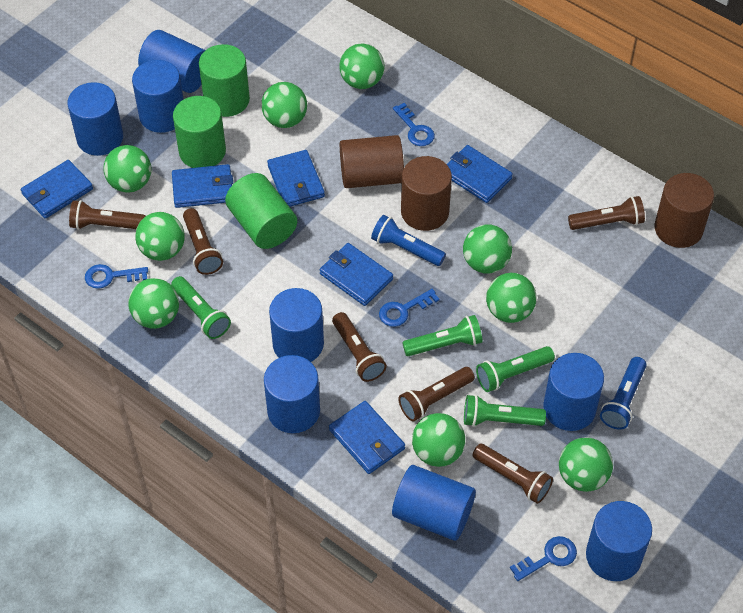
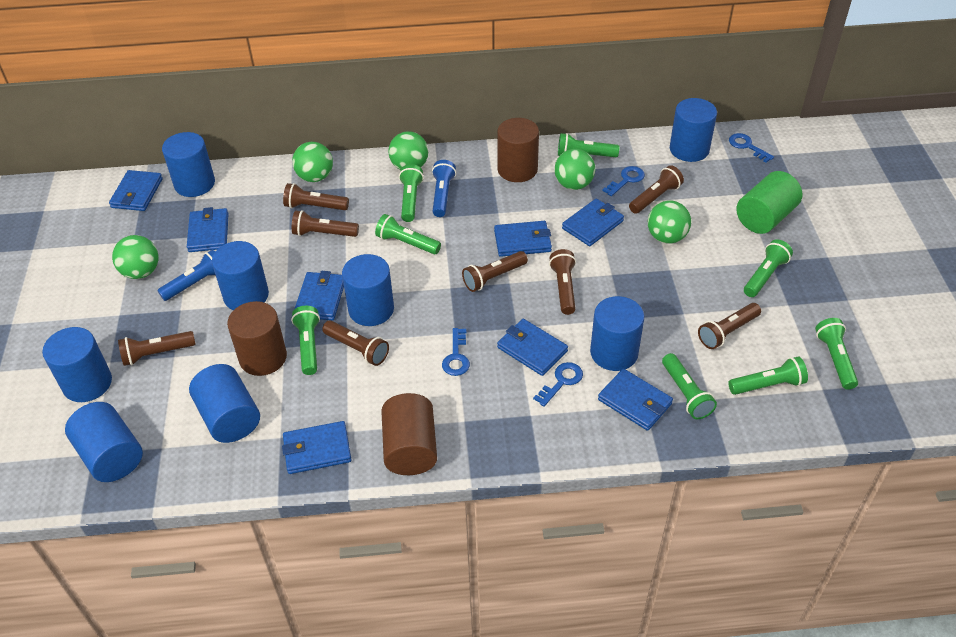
blue wallet: [21,160,93,219] [172,164,233,208] [267,150,325,207] [320,243,393,306] [329,401,405,474] [447,145,513,203] = 6 -> [109,170,163,211] [187,207,229,252] [282,421,351,474] [295,271,344,320] [494,221,552,257] [497,319,568,376] [562,199,624,246] [598,369,673,431] = 8
brown flashlight: [69,200,145,230] [183,208,223,275] [332,312,387,382] [398,367,475,421] [473,444,553,504] [568,196,645,230] = 6 -> [118,331,195,366] [283,183,349,210] [292,210,359,237] [322,320,389,366] [462,251,528,292] [549,249,576,315] [629,165,684,214] [698,303,761,349] = 8
green ball: [103,145,151,193] [128,278,179,329] [135,212,185,261] [261,82,307,128] [339,43,384,89] [412,413,465,467] [463,224,512,274] [486,273,537,323] [559,437,613,492] = 9 -> [112,235,159,279] [292,142,333,182] [388,131,428,170] [554,149,595,190] [648,200,691,244] = 5
green cylinder: [173,96,226,168] [199,44,250,117] [225,173,297,249] = 3 -> [736,171,802,234] = 1
green flashlight: [171,276,231,339] [402,315,483,356] [464,395,546,427] [476,346,555,392] = 4 -> [291,306,320,375] [375,214,441,254] [399,164,424,222] [558,133,619,157] [662,353,717,419] [728,356,808,395] [744,239,793,297] [815,318,858,390] = 8

